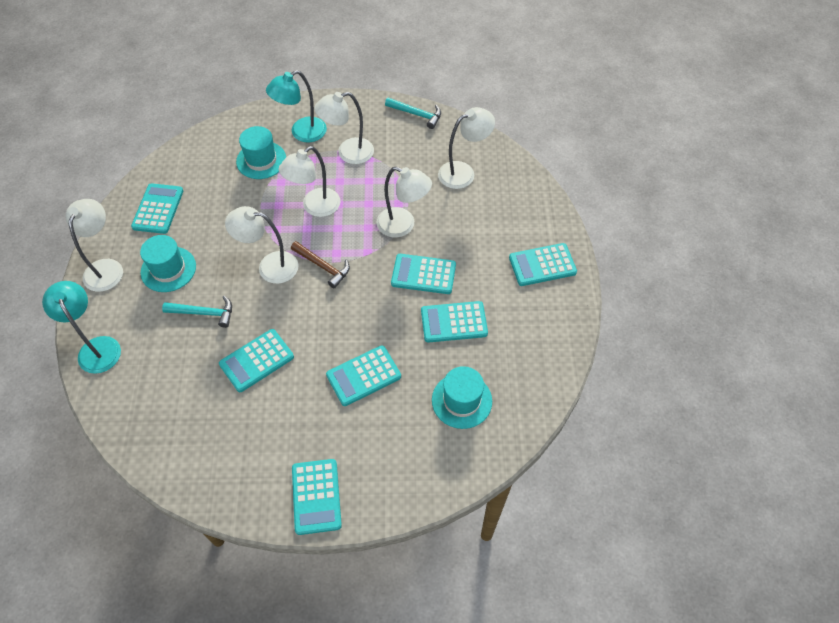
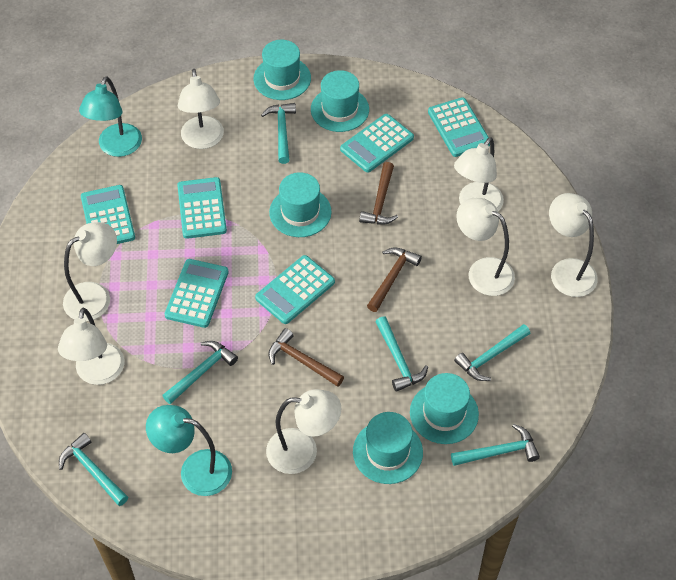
brown hammer: [291,241,350,288] = 1 -> [268,328,344,387] [359,162,398,224] [367,247,422,312] = 3
turquoise calculator: [131,183,183,234] [219,329,294,392] [292,459,342,535] [326,345,401,406] [391,254,456,294] [421,301,488,343] [509,243,577,286] = 7 -> [81,185,135,244] [165,259,229,328] [177,177,227,239] [255,255,335,324] [340,114,414,172] [428,97,490,157] = 6
turquoise hammer: [162,296,232,328] [385,98,441,129] = 2 -> [59,433,128,506] [162,341,238,404] [261,103,296,164] [375,316,428,392] [451,424,540,466] [454,324,530,381] = 6
turquoise hat: [140,235,196,292] [236,126,286,179] [432,366,492,429] = 3 -> [253,40,311,100] [269,172,332,237] [311,70,369,132] [353,412,423,484] [410,373,479,444] = 5
white lamp: [66,199,123,292] [225,206,299,284] [279,146,340,217] [314,92,374,164] [376,167,432,238] [438,107,495,189] = 6 -> [58,308,124,385] [63,222,117,321] [178,69,224,149] [266,389,341,474] [454,137,504,211] [456,198,515,296] [549,193,598,297] = 7

